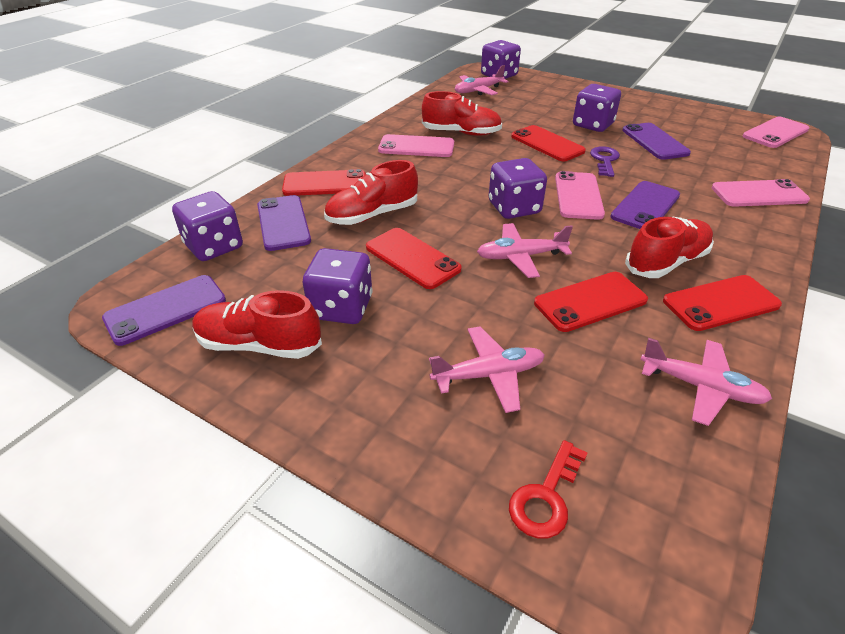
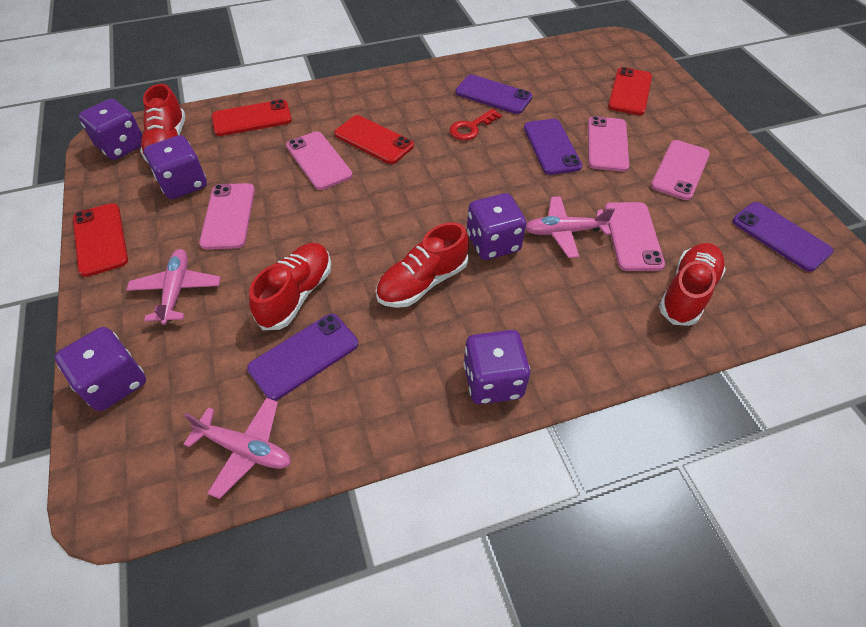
pink phone: [378,134,454,157] [555,171,605,220] [712,179,810,207] [743,117,809,148] = 4 -> [199,183,255,250] [286,131,353,190] [588,116,629,172] [604,202,665,271] [651,140,710,200] = 5
pink plane: [429,326,545,413] [455,65,509,95] [477,223,573,278] [640,338,772,426] = 4 -> [126,249,221,325] [183,398,291,499] [526,196,615,258] = 3
purple key: [590,146,620,177] = 1 -> none = 0
red phone: [282,169,366,196] [366,228,462,289] [511,125,586,162] [534,272,648,332] [663,275,782,331] = 5 -> [73,203,128,277] [212,99,292,136] [334,115,414,164] [608,67,652,115] = 4

